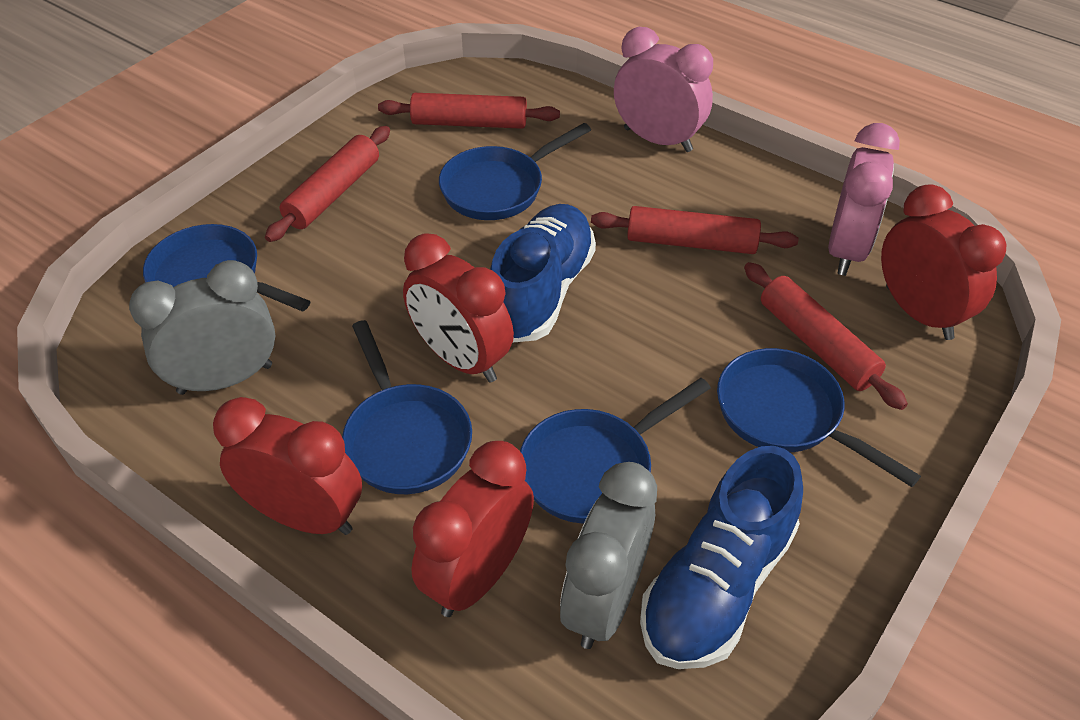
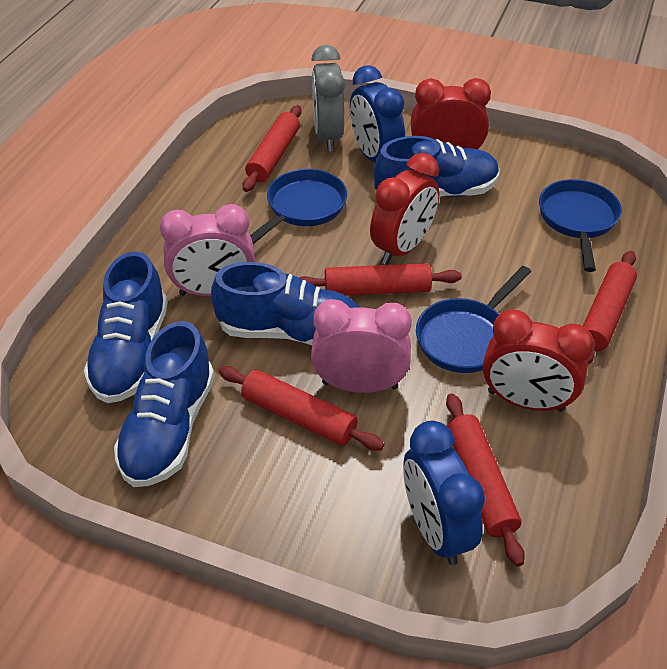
blue clock: none = 0 -> [350,65,405,162] [403,421,485,565] = 2
blue pan: [143,224,310,312] [342,320,472,494] [439,123,591,220] [520,378,711,523] [717,348,921,487] = 5 -> [250,169,347,244] [416,266,531,373] [539,179,622,272] = 3
blue shoe: [490,204,596,342] [640,446,803,669] = 2 -> [84,251,168,403] [114,321,214,487] [211,262,360,345] [374,136,500,197] = 4
grey clock: [129,260,275,395] [560,462,657,649] = 2 -> [311,45,345,151] = 1
red clock: [213,397,362,535] [403,233,514,383] [412,441,534,617] [881,184,1006,340] = 4 -> [370,153,440,265] [411,78,491,149] [483,309,594,412] = 3
red rolling pin: [265,126,390,242] [378,93,560,129] [591,206,798,254] [744,262,908,410] = 4 -> [219,366,384,451] [242,105,302,192] [299,263,462,296] [446,393,525,566] [583,251,637,364] = 5

